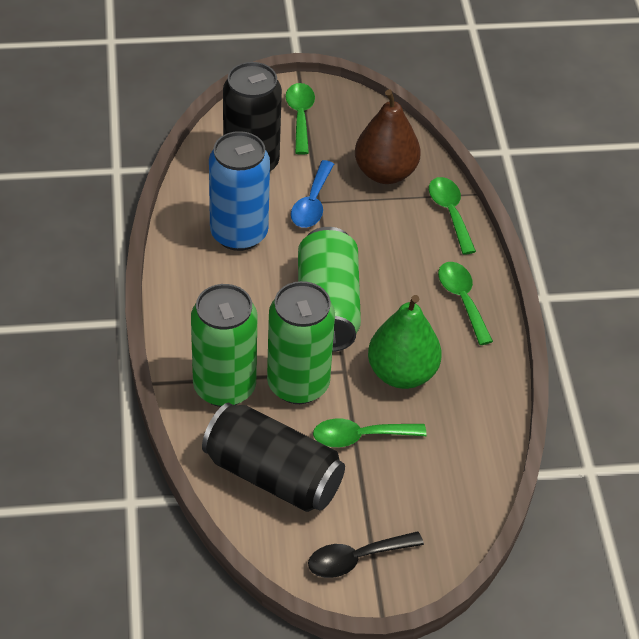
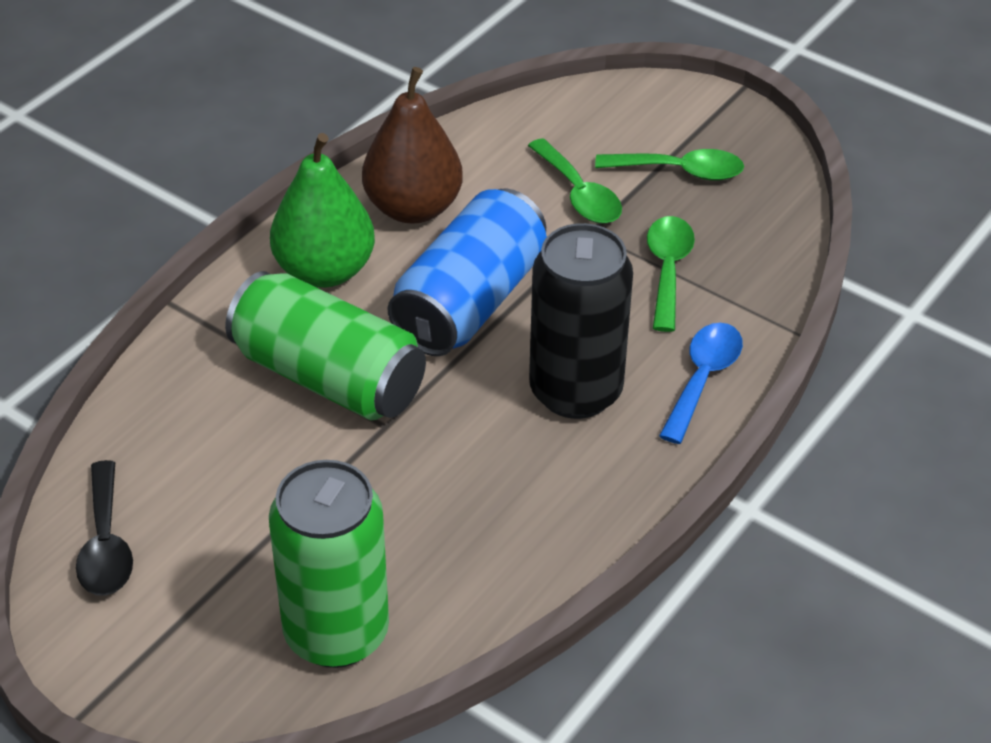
black can: [202,403,345,512] [223,62,282,171] = 2 -> [529,223,633,419] = 1
green can: [191,284,258,407] [267,281,335,404] [298,227,361,352] = 3 -> [225,271,426,420] [269,460,389,668] = 2
green spoon: [286,83,315,155] [313,418,427,447] [429,177,476,255] [438,262,493,345] = 4 -> [528,138,622,224] [595,149,744,181] [647,216,695,332] = 3

